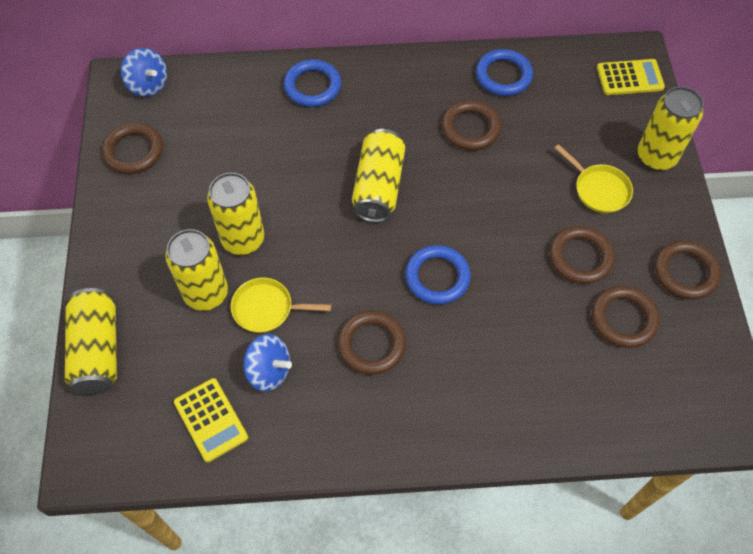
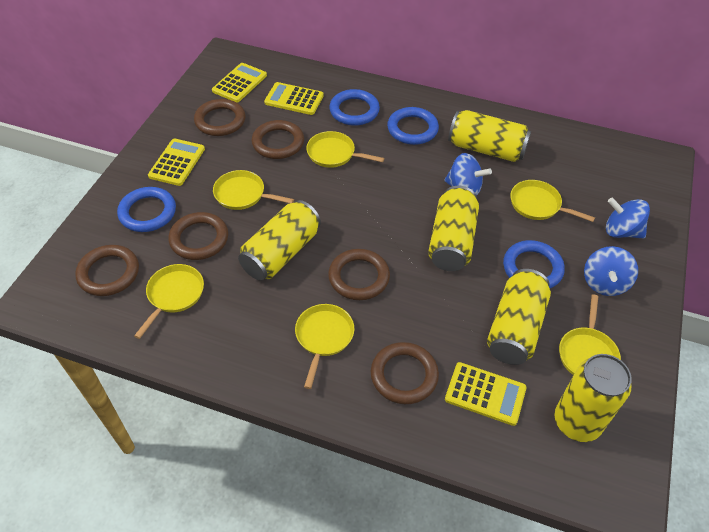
blue ring: [283,60,341,107] [405,245,471,305] [476,49,533,96] = 3 -> [117,187,176,232] [329,89,380,126] [387,107,439,145] [503,240,565,288] = 4
blue spinning top: [121,48,167,97] [243,334,292,392] = 2 -> [444,153,492,196] [584,246,638,296] [606,197,650,239] = 3
yellow calculator: [174,378,248,462] [597,59,665,95] = 2 -> [148,138,205,186] [212,63,267,102] [264,82,324,115] [445,362,527,426] = 4
yellow pan: [231,278,331,333] [555,144,633,213] = 2 -> [134,264,204,339] [213,170,294,210] [295,304,355,389] [306,131,384,168] [510,180,595,222] [559,294,621,375] = 6

